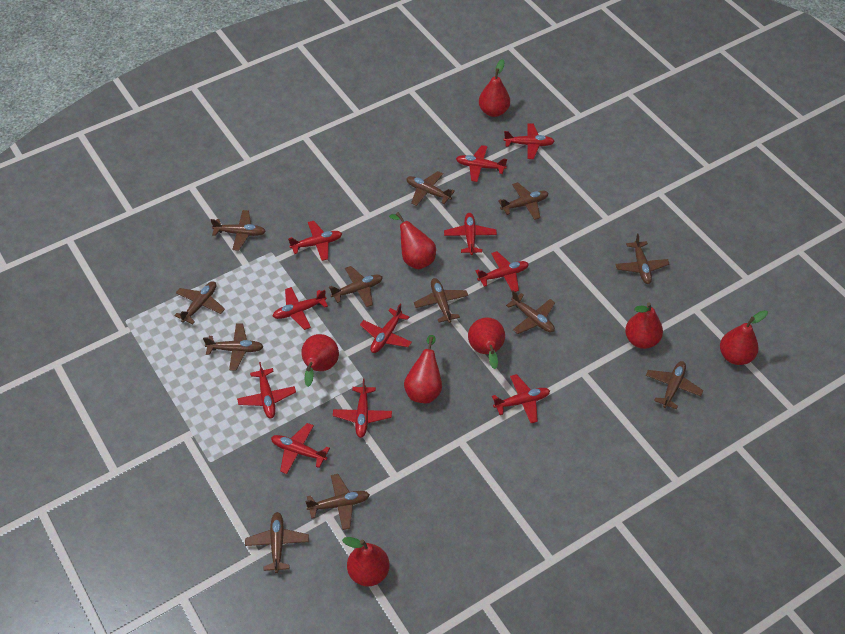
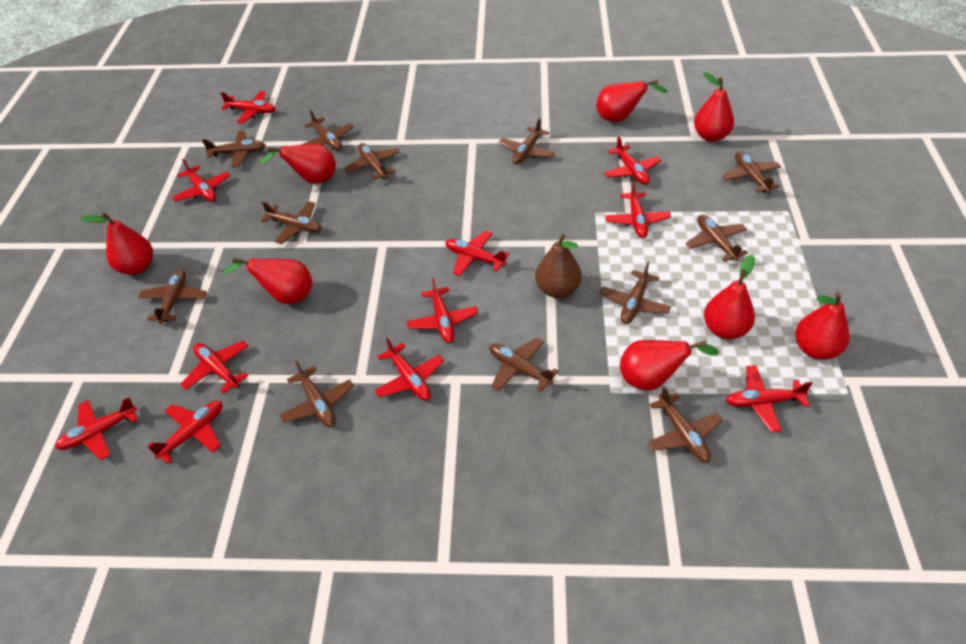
brown pear: none = 0 -> [535,234,582,298] = 1

